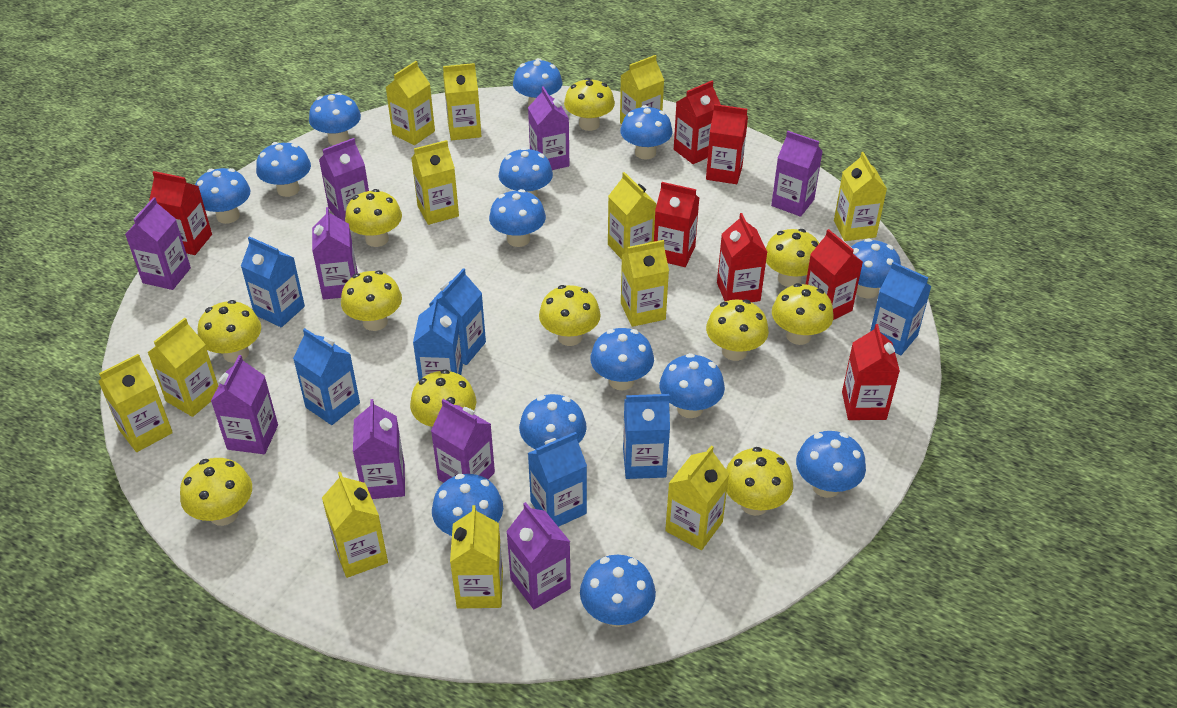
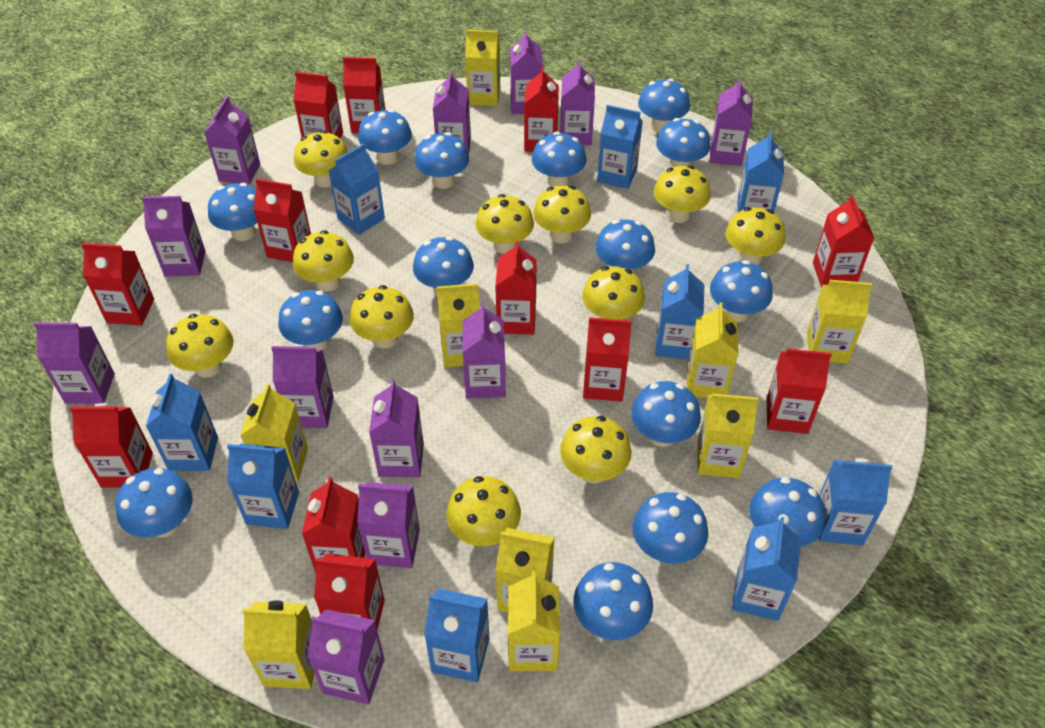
blue carton: [241,236,305,327] [293,328,360,425] [413,297,463,380] [429,268,486,365] [528,432,587,527] [623,394,670,479] [870,262,932,356] = 7 -> [146,373,218,471] [227,444,299,529] [329,144,385,235] [424,588,490,682] [597,105,643,189] [655,264,704,359] [732,517,801,621] [737,132,784,213] [819,458,893,545] = 9
blue mushroom: [195,168,250,224] [256,142,311,197] [309,92,361,145] [432,474,503,536] [489,189,546,247] [499,147,553,198] [513,58,562,106] [519,394,587,450] [580,555,656,627] [590,328,654,390] [620,105,672,160] [659,353,725,418] [796,431,866,498] [851,238,901,298] = 14 -> [115,468,193,538] [208,183,257,241] [278,290,343,350] [358,109,412,165] [413,237,474,295] [415,132,469,189] [532,132,586,187] [574,562,653,640] [595,219,655,273] [631,381,701,447] [632,492,708,564] [638,79,690,133] [656,118,710,168] [710,260,773,322] [749,477,825,547] = 15
purple carton: [125,197,191,290] [211,355,278,454] [312,207,358,300] [319,138,369,221] [353,399,405,499] [431,399,495,483] [506,502,571,609] [528,86,569,170] [771,131,823,217] = 9 -> [34,322,115,404] [142,196,206,277] [204,96,260,185] [271,345,334,428] [308,609,385,704] [357,482,420,568] [369,379,424,477] [433,71,471,155] [462,302,506,398] [510,30,543,114] [560,60,595,145] [710,78,753,166] = 12
red carton: [149,171,212,255] [654,182,699,267] [674,81,721,164] [706,104,748,184] [717,213,767,302] [805,229,863,320] [842,324,900,420] = 7 -> [70,403,153,487] [81,243,154,326] [253,178,311,262] [293,72,343,139] [302,477,365,573] [314,553,385,630] [343,57,385,133] [495,241,537,335] [524,66,559,152] [583,317,632,402] [767,348,831,434] [813,195,874,287] = 12
yellow carton: [98,354,173,452] [147,318,218,417] [322,472,388,578] [385,61,435,145] [411,140,459,225] [443,63,481,140] [450,505,503,608] [608,172,657,259] [620,55,664,124] [621,240,669,327] [665,446,729,550] [834,152,887,241] = 12 -> [240,384,308,483] [242,600,314,689] [437,283,480,367] [465,30,500,106] [496,528,555,613] [508,571,560,671] [687,302,739,398] [697,393,758,478] [807,280,872,364] = 9

